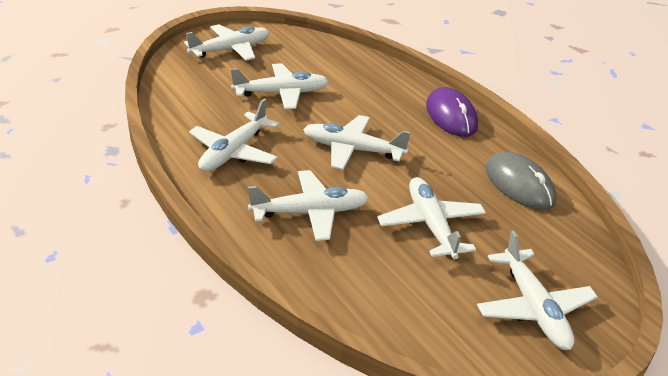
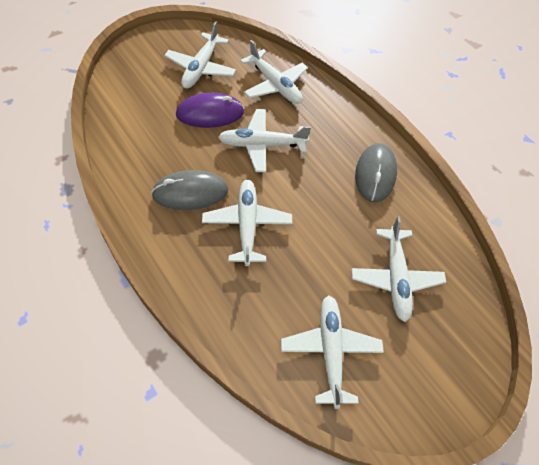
grey mouse: [486,152,556,210] = 1 -> [151,170,228,210] [355,143,397,202] = 2
white plane: [184,24,270,61] [189,98,279,172] [231,63,329,109] [248,170,369,241] [303,115,411,170] [377,177,486,259] [477,230,598,350] = 7 -> [164,21,236,89] [202,180,292,266] [218,109,311,172] [240,40,308,104] [281,296,384,409] [351,216,446,322] = 6

